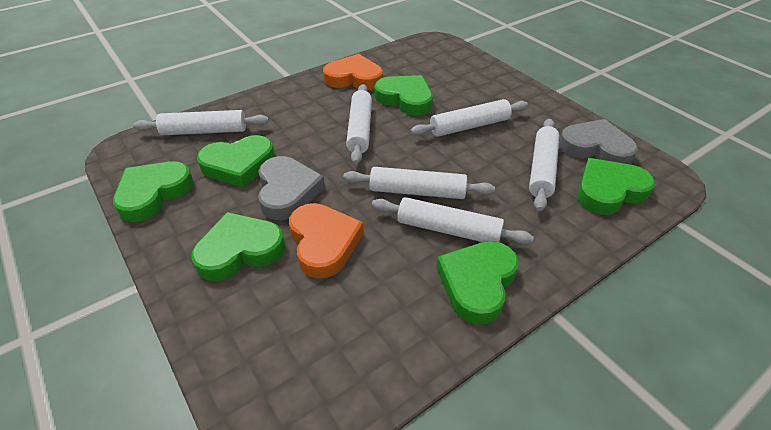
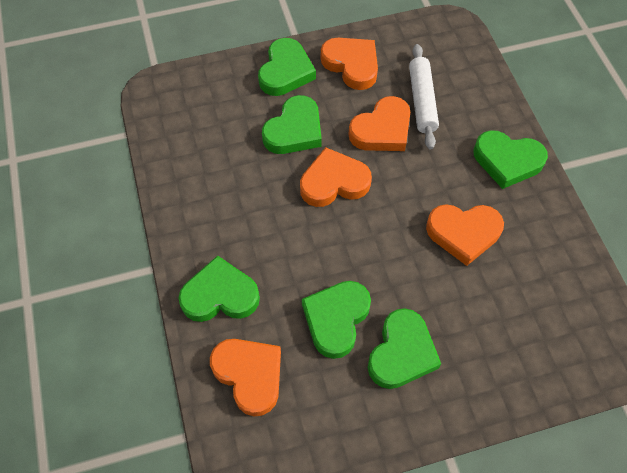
grey heart: [258,156,325,220] [559,119,638,165] = 2 -> none = 0
orange heart: [289,203,364,278] [323,54,383,90] = 2 -> [210,339,281,416] [300,147,372,207] [321,38,378,90] [349,96,410,151] [426,204,504,266] = 5
white rolling pin: [133,110,269,135] [343,167,495,199] [346,84,372,164] [372,197,534,245] [410,99,528,137] [529,119,559,211] = 6 -> [409,44,439,149] = 1

